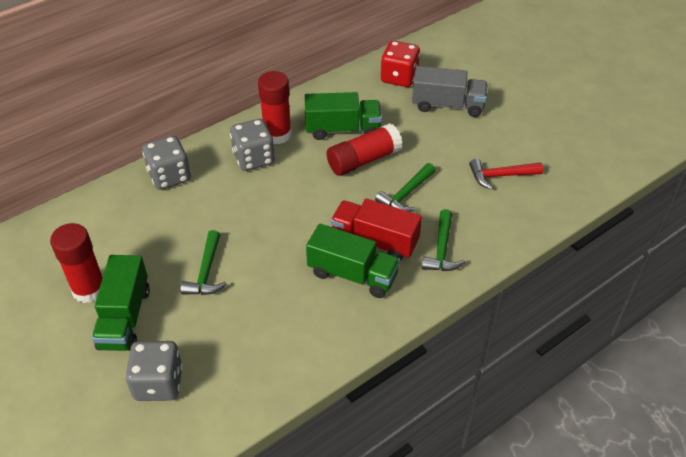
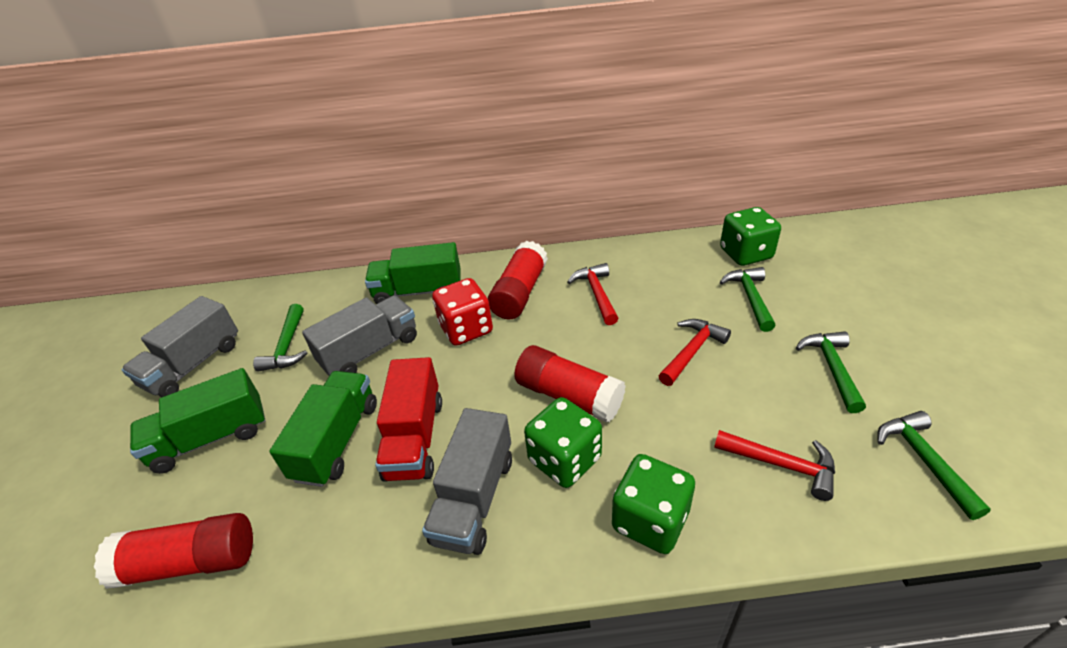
green dice: none = 0 -> [524,397,602,488] [612,454,695,554] [720,207,781,266] = 3
green hammer: [181,230,227,295] [375,163,435,212] [422,209,465,271] = 3 -> [253,304,308,371] [720,267,775,332] [796,331,866,413] [877,411,991,520] = 4
grey dice: [125,341,183,401] [142,136,191,190] [230,119,275,171] = 3 -> none = 0
grey truck: [412,66,488,117] = 1 -> [121,296,238,397] [302,295,417,376] [422,408,512,555] = 3
red hammer: [469,159,543,190] = 1 -> [567,263,618,325] [659,319,731,386] [714,430,835,501] = 3

